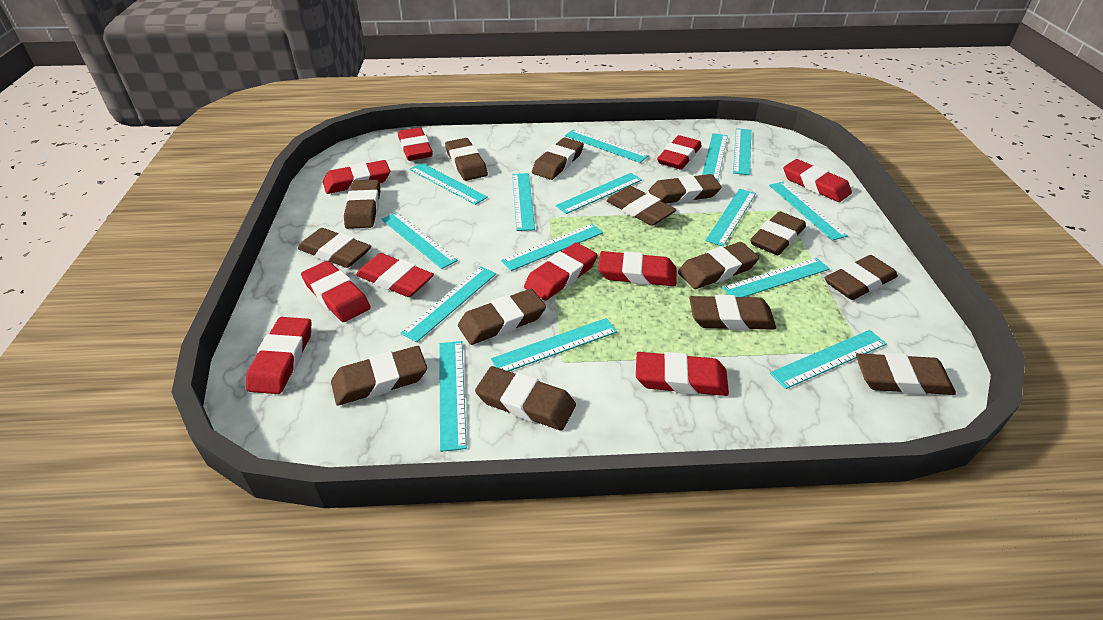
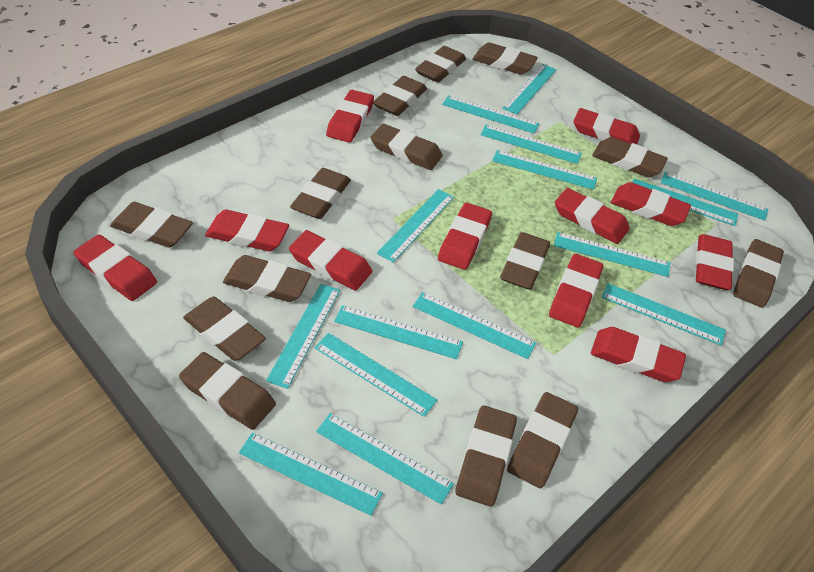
red eraser: [246,317,311,394] [301,261,371,322] [323,160,390,194] [356,253,434,297] [398,127,433,161] [524,242,597,301] [598,251,677,286] [636,352,729,396] [657,135,702,170] [783,159,852,202] = 10 -> [74,235,157,301] [205,209,289,251] [289,230,372,291] [326,90,374,143] [438,203,492,270] [549,254,603,327] [555,188,630,244] [573,108,640,144] [591,327,686,382] [611,182,691,226] [696,234,734,290] = 11

